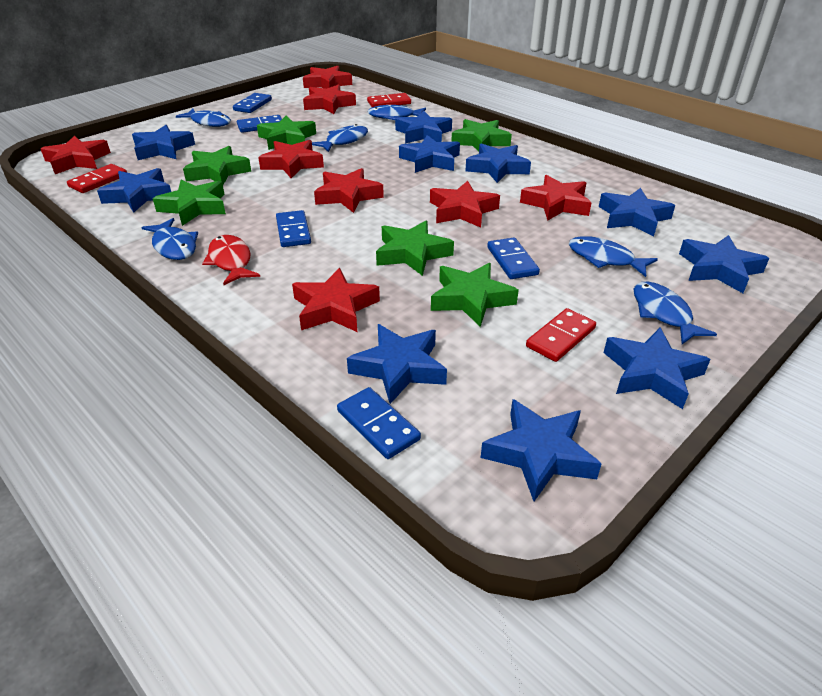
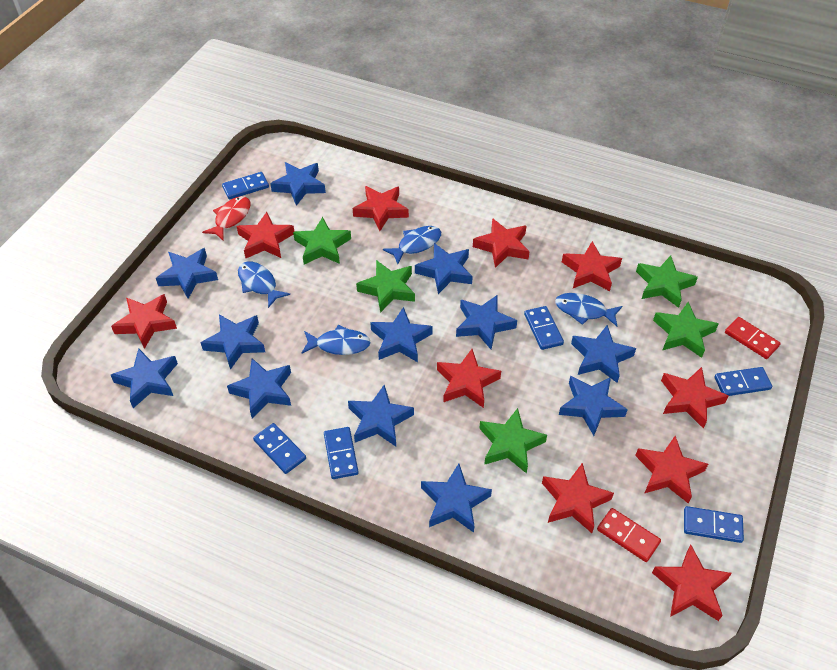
blue domino: [233,93,272,113] [237,115,282,133] [276,210,311,247] [337,387,421,459] [487,238,540,279] = 5 -> [222,172,269,200] [253,423,306,474] [324,427,359,479] [524,306,564,350] [684,506,744,543] [714,367,772,396] = 6
blue fish: [141,218,198,260] [176,109,231,127] [312,124,368,152] [367,105,426,120] [569,236,658,277] [634,282,717,344] = 6 -> [238,262,290,308] [302,325,371,355] [383,226,441,264] [555,293,622,326] = 4
blue star: [97,168,171,213] [132,125,195,160] [347,324,447,404] [395,111,452,143] [399,135,460,173] [465,143,531,183] [481,399,601,501] [599,188,675,236] [604,328,710,409] [679,235,769,293] = 10 -> [111,348,178,408] [156,248,218,299] [201,314,265,370] [227,358,291,419] [270,162,326,206] [348,385,414,447] [370,307,433,362] [415,243,473,294] [421,464,492,533] [456,295,517,349] [559,376,628,436] [571,325,636,383] = 12
green star: [153,180,226,226] [183,146,251,185] [257,116,316,150] [376,221,454,276] [431,263,519,327] [451,119,512,152] = 6 -> [293,217,351,265] [356,260,415,313] [479,408,547,474] [636,256,698,308] [653,302,718,358] = 5
red domino: [67,164,127,193] [367,93,411,107] [526,308,596,362] = 3 -> [597,508,661,562] [725,317,781,359] = 2
red star: [41,136,111,174] [258,140,324,178] [292,268,380,332] [303,66,352,89] [303,84,356,114] [314,168,384,213] [430,181,500,228] [520,175,592,221] = 8 -> [111,294,177,349] [236,212,294,258] [353,186,409,231] [437,349,501,408] [473,218,530,268] [542,463,614,533] [562,241,622,291] [635,436,708,503] [652,545,732,621] [661,367,728,428] = 10

